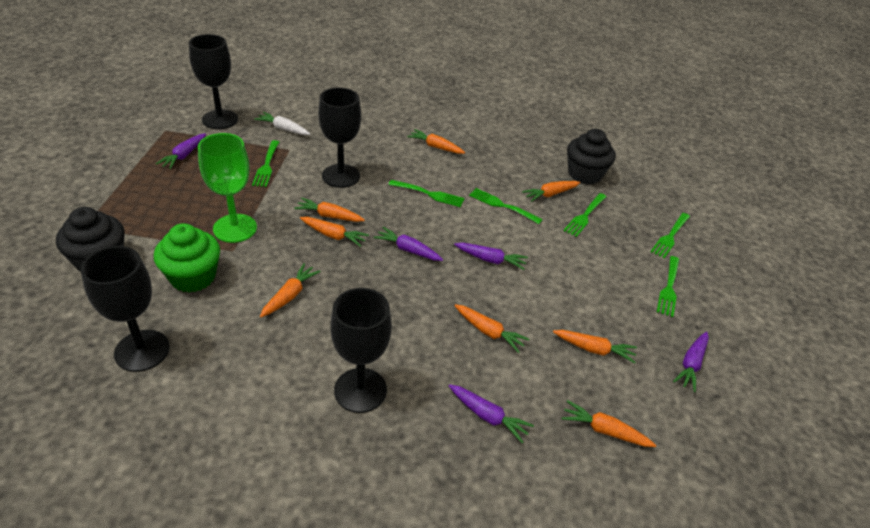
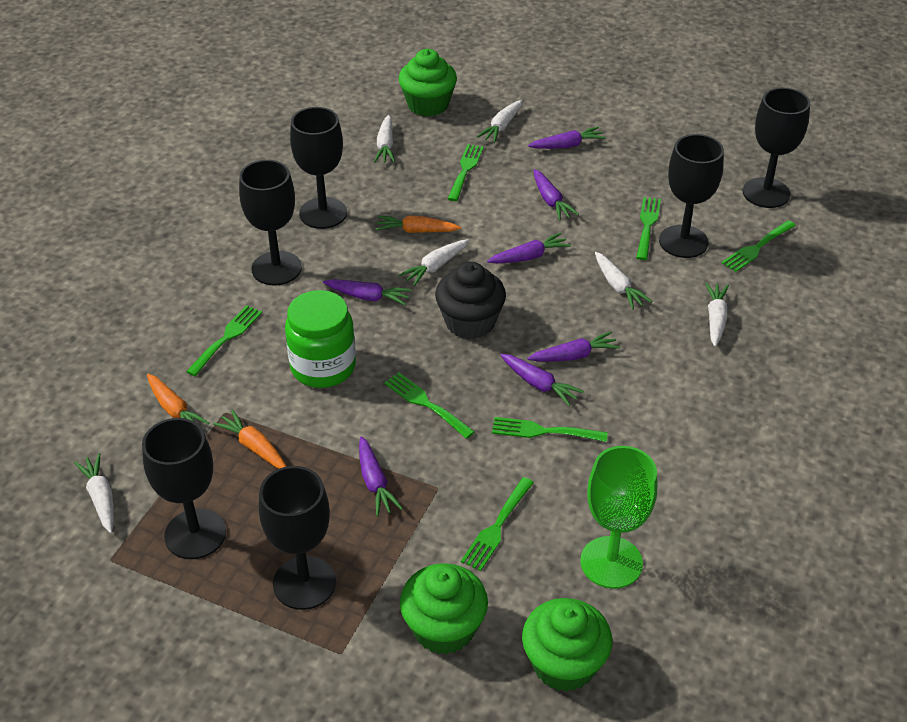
black cupcake: [56,207,125,271] [567,129,616,184] = 2 -> [435,262,506,339] = 1
black goblet: [81,246,170,372] [189,34,238,129] [318,88,361,188] [330,288,392,413] = 4 -> [142,418,226,559] [239,160,302,286] [259,466,336,610] [290,107,347,229] [659,134,724,258] [743,87,810,208] = 6
green cupcake: [154,223,220,292] = 1 -> [398,49,457,117] [400,563,488,655] [522,598,612,692] = 3
green fork: [252,140,279,187] [389,180,465,207] [469,188,543,224] [564,193,607,237] [651,213,690,258] [657,256,679,317] = 6 -> [186,305,262,376] [384,372,475,439] [448,144,484,201] [461,477,534,571] [492,417,608,442] [636,197,661,260] [722,220,796,272] = 7
green jar: none = 0 -> [285,290,356,388] = 1
orange carrot: [260,263,321,318] [294,198,365,222] [300,217,369,247] [407,129,465,154] [454,304,529,353] [522,181,580,202] [553,330,637,363] [562,400,656,447] = 8 -> [147,374,210,424] [213,410,287,469] [376,215,461,233] = 3
purple carrot: [156,133,206,169] [374,227,443,261] [449,384,534,443] [454,243,528,270] [673,332,709,392] = 5 -> [323,279,412,305] [359,436,403,517] [487,232,571,263] [500,354,584,406] [527,332,620,362] [528,127,606,149] [534,169,579,220] = 7
white carrot: [254,112,310,135] = 1 -> [74,453,114,534] [374,115,395,162] [399,239,469,286] [477,100,522,143] [595,252,652,309] [705,282,729,347] = 6

